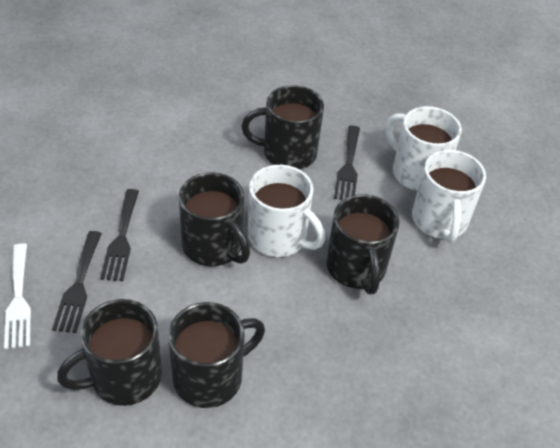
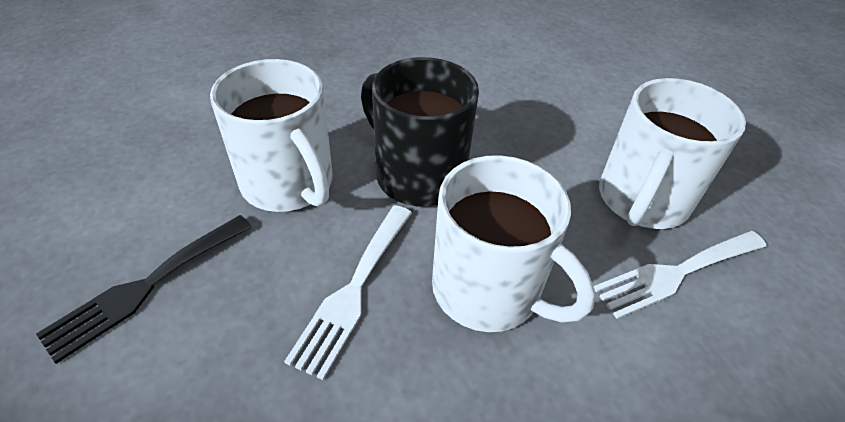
black fork: [52,231,102,333] [100,189,139,281] [334,125,360,200] = 3 -> [36,215,252,364] = 1
black mug: [57,299,162,406] [168,302,265,408] [179,172,250,266] [241,85,324,169] [326,194,399,294] = 5 -> [361,57,479,207] = 1
white fork: [4,243,31,349] = 1 -> [284,205,412,380] [594,231,766,319] = 2

